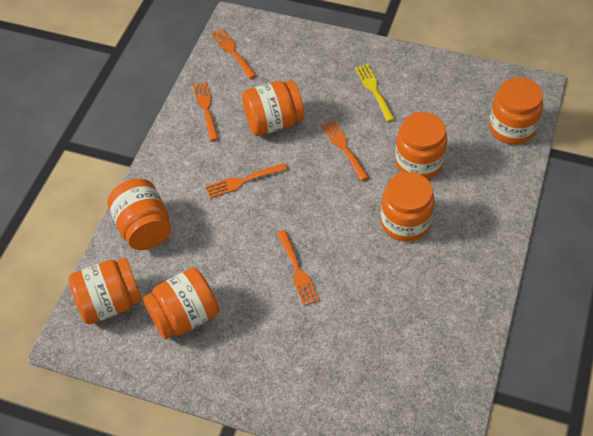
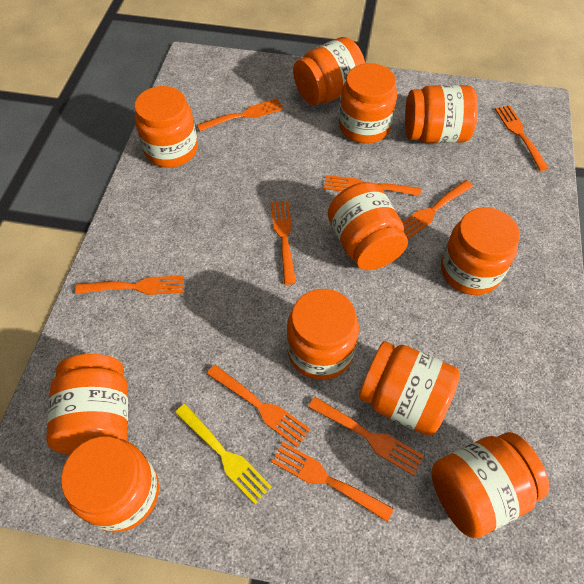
orange fork: [193,81,219,141] [206,163,287,199] [211,29,257,79] [277,230,319,306] [321,120,369,181] = 5 -> [75,276,184,295] [197,98,283,131] [207,365,310,447] [271,201,296,285] [271,442,394,522] [308,397,424,476] [324,175,421,196] [402,180,473,239] [495,105,549,171] = 9
orange jar: [68,258,142,325] [107,179,171,250] [143,268,219,339] [242,80,305,136] [381,172,435,242] [395,112,447,179] [489,77,543,144] = 7 -> [46,354,128,455] [61,436,159,532] [134,86,198,168] [287,289,359,380] [293,37,365,105] [328,182,408,270] [339,63,397,144] [359,341,460,436] [405,85,478,143] [431,432,549,539] [441,207,520,295] = 11

